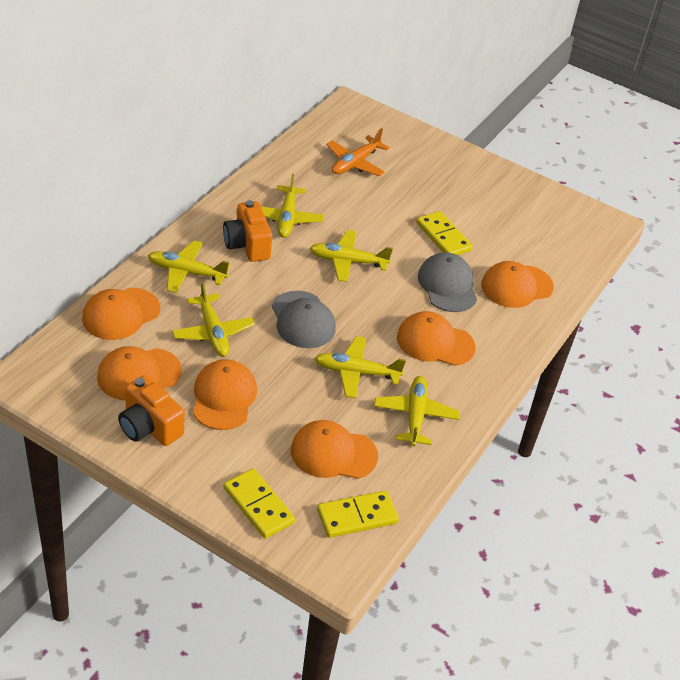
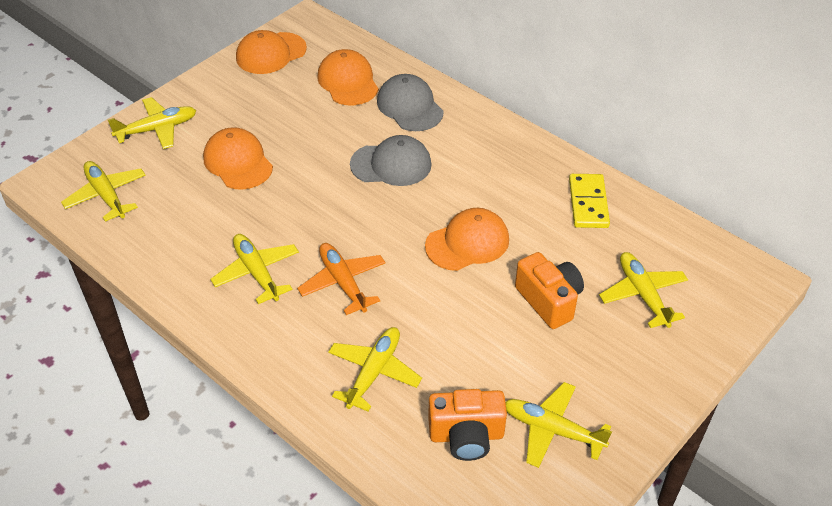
orange cap: [82,288,160,340] [97,346,182,400] [193,359,257,430] [291,420,378,479] [397,311,476,366] [481,261,554,308] = 6 -> [203,127,273,190] [236,30,307,74] [317,49,379,105] [425,208,509,271] = 4
yellow domino: [224,468,295,539] [317,491,399,538] [416,211,473,255] = 3 -> [569,174,610,228] = 1

